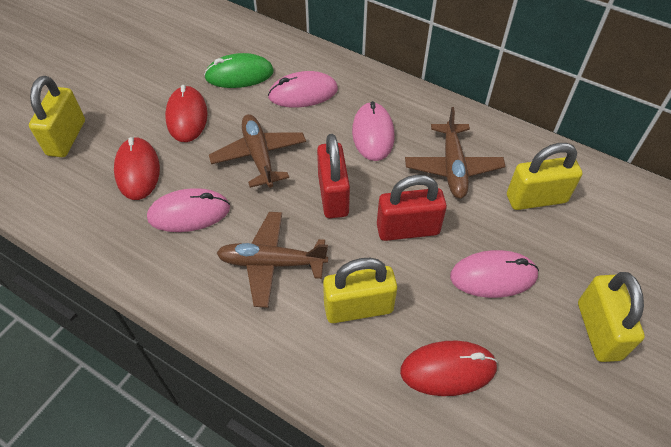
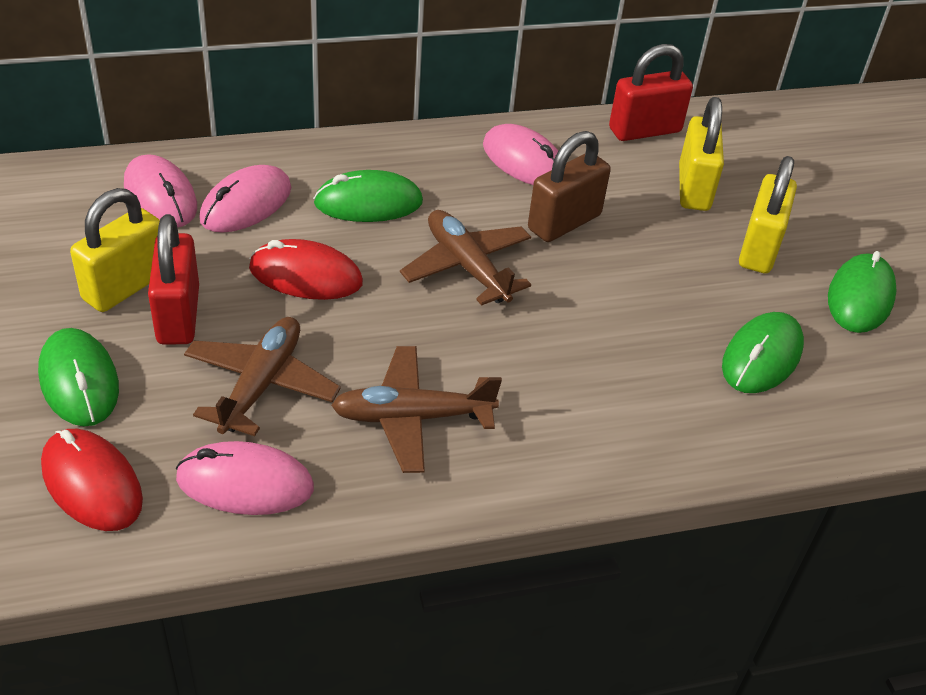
brown padlock: none = 0 -> [528,131,611,242] = 1
green mouse: [204,53,274,88] = 1 -> [38,328,119,426] [313,170,423,222] [722,312,804,393] [828,251,897,333] = 4
red mouse: [114,137,160,200] [165,85,208,142] [400,340,498,396] = 3 -> [41,429,143,531] [249,239,363,300] = 2
yellow padlock: [29,76,85,157] [323,258,397,323] [507,143,582,210] [578,272,645,362] = 4 -> [70,188,160,312] [679,97,724,211] [739,156,797,274] = 3

